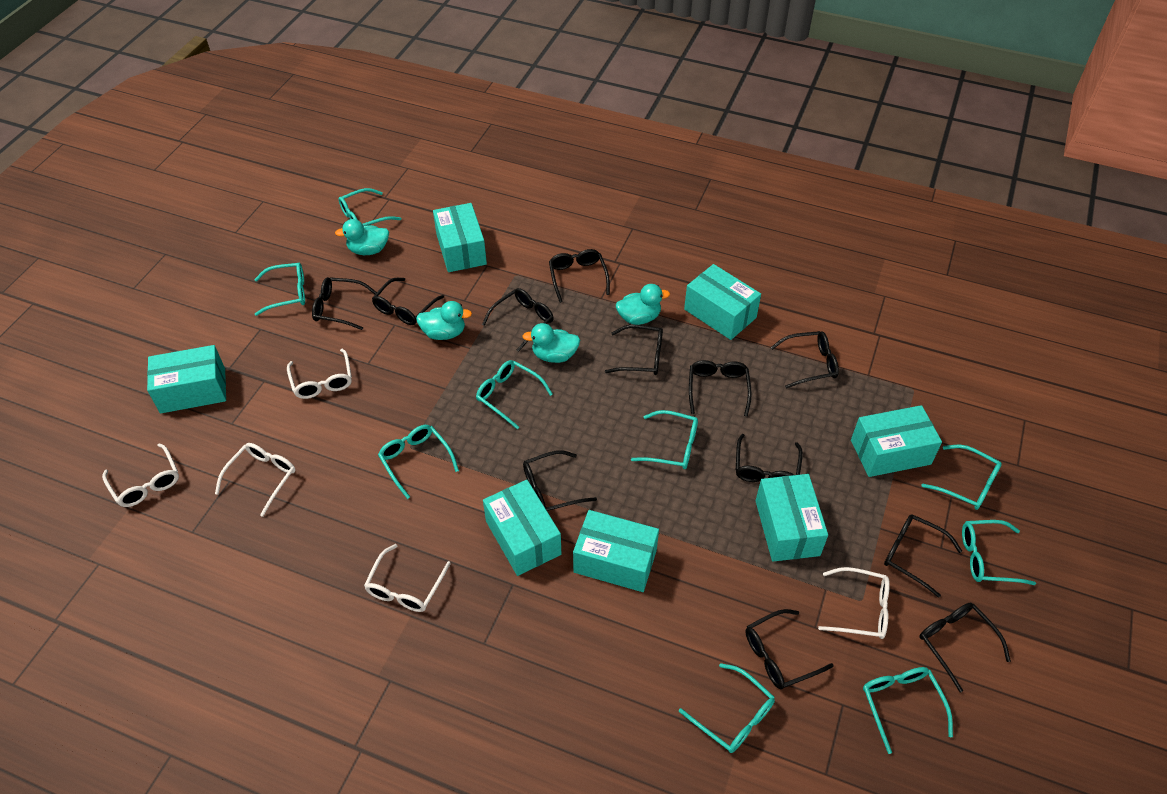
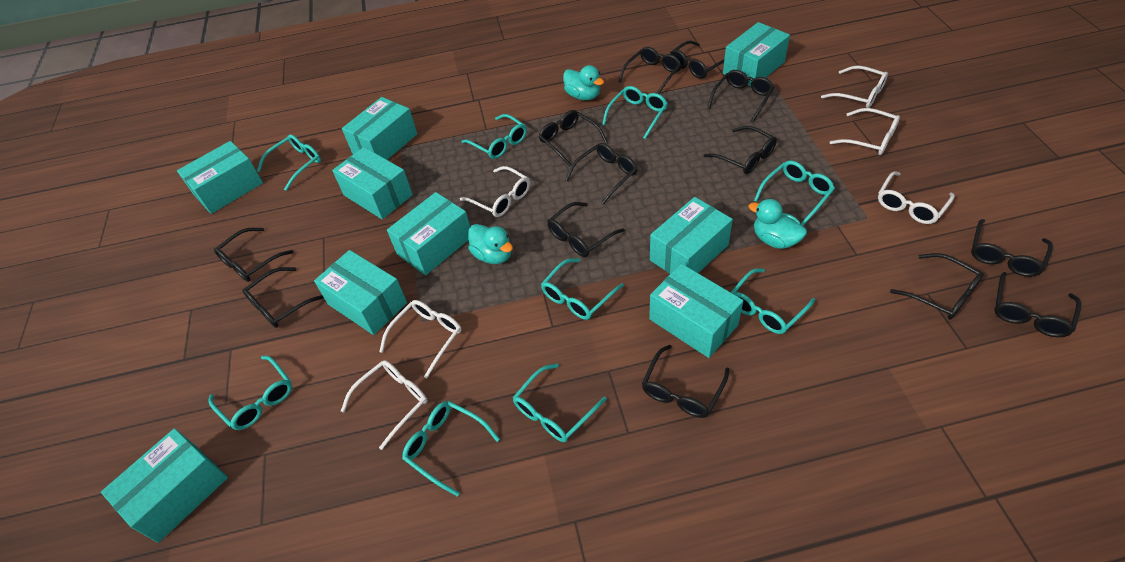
black glasses: [312,277,377,330] [372,278,444,325] [482,288,554,352] [523,450,597,511] [549,249,610,303] [605,325,663,375] [689,360,752,417] [736,434,803,482] [746,609,834,689] [770,331,839,389] [884,514,962,598] [919,603,1011,692] = 12 -> [214,228,294,282] [242,267,324,328] [539,110,608,167] [547,202,625,257] [566,143,637,204] [618,47,682,94] [642,345,729,418] [670,40,724,79] [704,126,777,174] [708,70,774,122] [890,253,984,320] [971,219,1053,277] [994,272,1081,337] = 13
turquoise box: [147,345,226,414] [433,203,487,272] [483,480,561,576] [573,510,659,592] [684,264,761,340] [756,474,828,562] [851,405,942,477] = 7 -> [101,428,228,543] [177,141,263,214] [314,250,407,335] [332,147,413,220] [342,97,417,160] [387,192,470,275] [649,264,743,358] [650,197,733,274] [723,22,790,86] = 9
turquoise duck: [335,219,389,255] [416,301,472,340] [522,323,580,363] [616,284,670,325] = 4 -> [468,224,513,264] [563,65,604,100] [748,199,807,249] = 3
white glasses: [102,443,179,507] [215,443,296,517] [287,349,352,399] [364,544,451,612] [818,567,890,639] = 5 -> [341,360,428,450] [379,300,462,378] [460,166,530,217] [821,65,888,108] [830,108,900,155] [878,171,955,224] = 6

